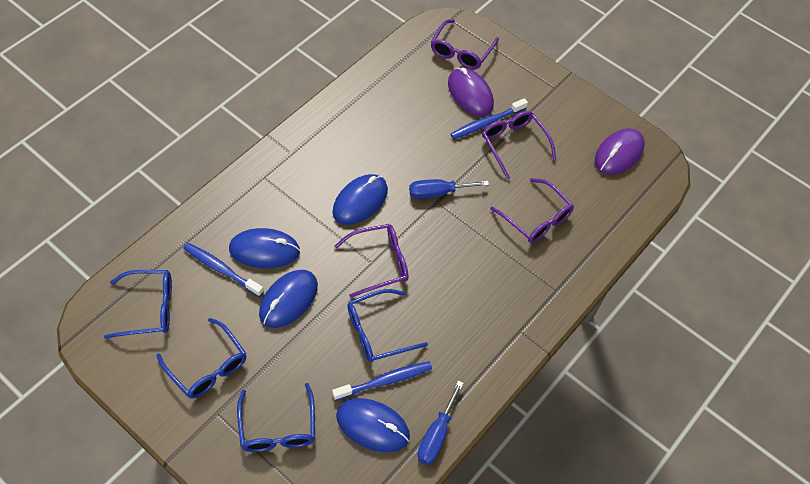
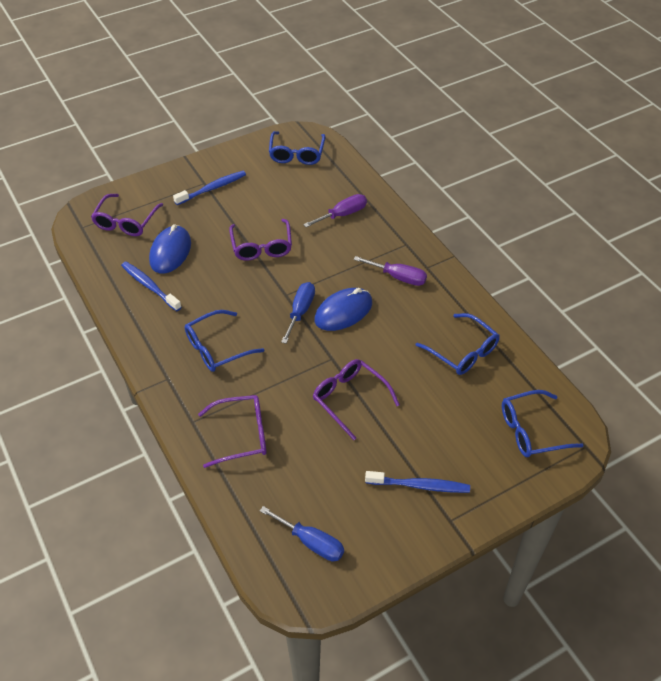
blue mouse: [229,228,300,268] [259,270,318,328] [333,174,388,225] [336,398,410,452] = 4 -> [149,225,191,274] [314,288,372,331] = 2
purple mouse: [448,68,494,116] [595,128,645,175] = 2 -> none = 0
purple screwdriver: none = 0 -> [303,194,367,227] [354,256,427,286] = 2

